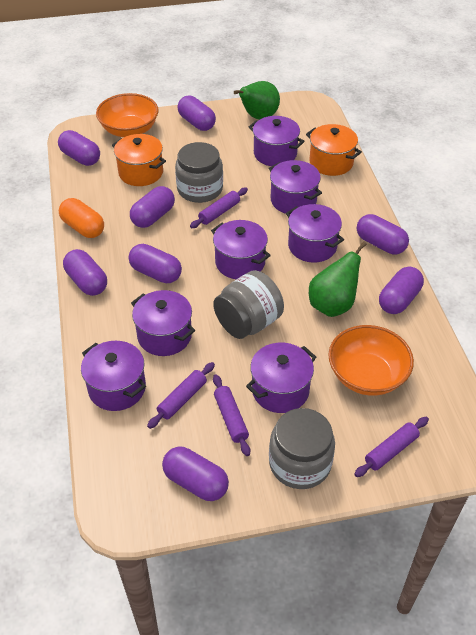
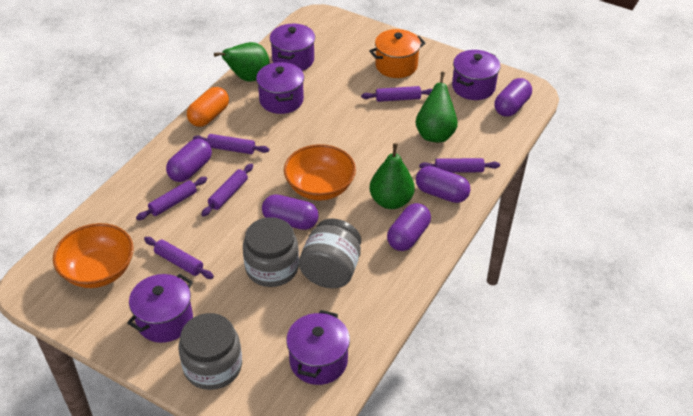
green pear: [234,81,280,120] [309,241,367,317] = 2 -> [214,42,269,82] [370,143,415,209] [415,72,458,142] = 3
orange pot: [112,134,166,186] [306,124,362,176] = 2 -> [369,29,426,78] = 1
purple capsule: [58,130,100,166] [63,249,107,296] [129,244,182,283] [130,186,175,228] [162,447,229,501] [177,96,216,131] [357,214,409,255] [379,266,424,314] = 8 -> [166,139,212,182] [262,194,319,230] [387,203,431,251] [416,166,470,203] [494,78,532,117] = 5
purple pot: [81,341,146,411] [131,290,195,356] [211,220,271,279] [246,343,316,413] [249,116,305,166] [269,160,322,214] [286,204,344,263] = 7 -> [127,274,193,343] [256,62,304,114] [270,24,315,71] [286,310,350,385] [452,50,500,100] = 5
purple rolling pin: [147,362,215,429] [190,188,248,228] [213,375,250,456] [354,417,429,477] = 4 -> [136,177,207,220] [144,237,214,279] [193,134,269,154] [201,163,253,217] [361,86,433,102] [419,158,500,173] = 6

